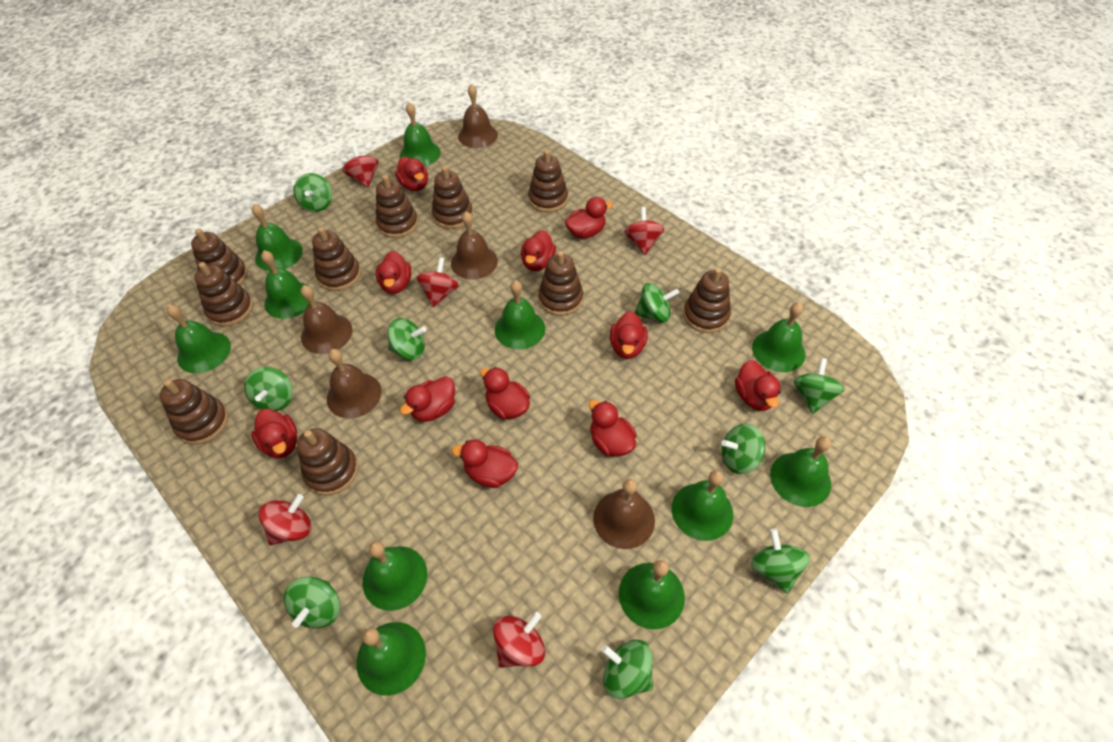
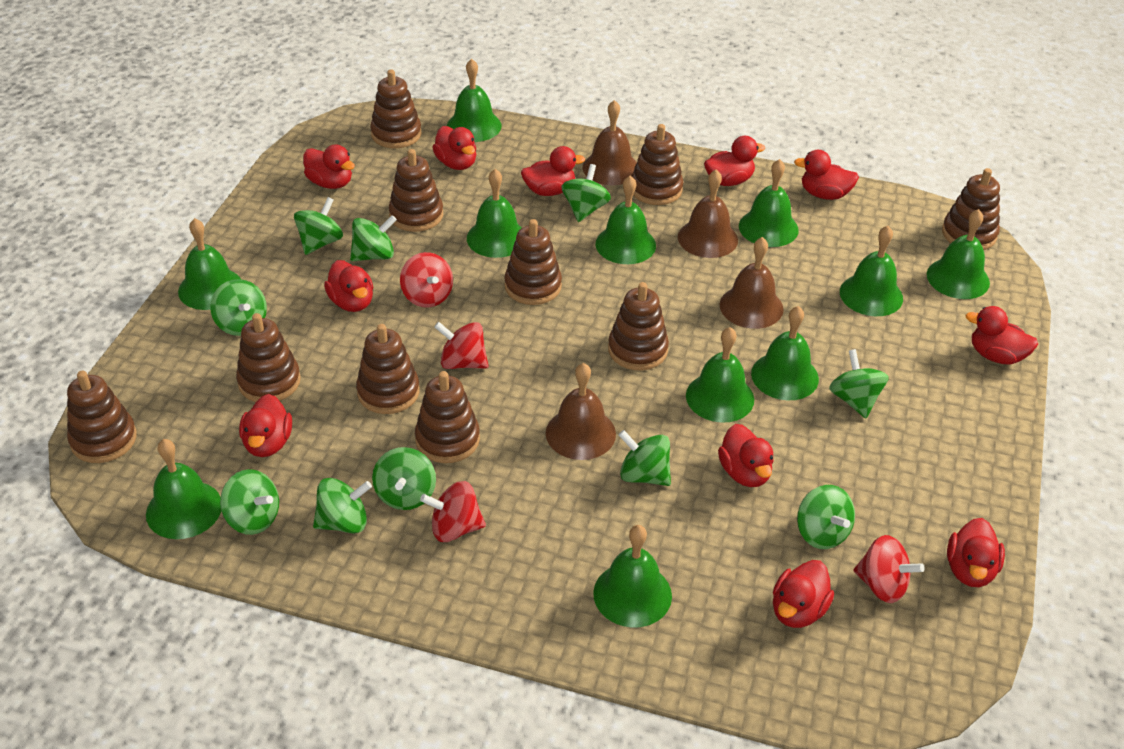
brown bell: [301,285,352,354] [327,349,382,418] [451,211,498,280] [458,84,498,148] [593,479,655,549] = 5 -> [546,363,616,460] [583,100,637,185] [678,170,738,258] [720,237,784,329] = 4
green spinning top: [244,367,293,411] [284,577,340,629] [293,173,332,212] [388,318,426,360] [601,640,653,699] [635,283,679,323] [721,424,765,474] [751,528,810,594] [793,358,844,414] = 9 -> [210,279,267,336] [220,469,279,535] [294,197,343,255] [313,478,372,534] [350,215,397,261] [372,447,436,510] [561,164,611,222] [618,430,671,486] [797,485,855,549] [829,349,889,418] = 10
red spinning top: [259,494,311,545] [342,145,379,188] [416,257,459,307] [493,612,545,668] [624,207,664,255] = 5 -> [400,252,453,308] [420,481,486,542] [434,322,489,369] [854,535,925,603] = 4

